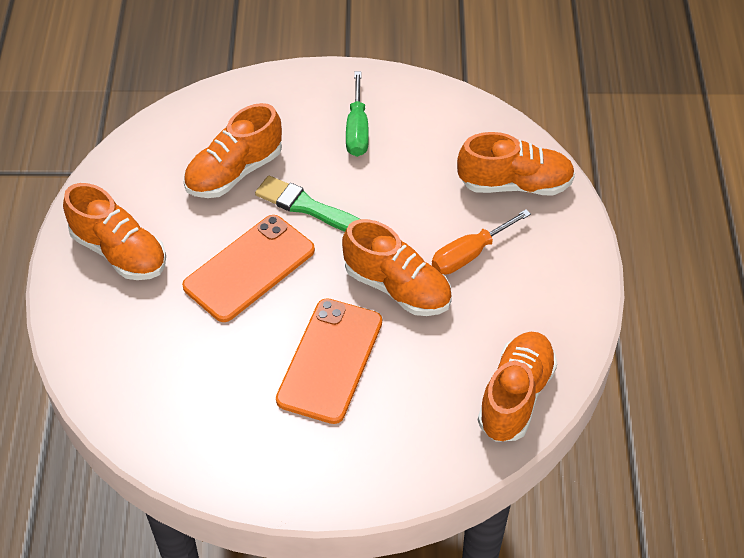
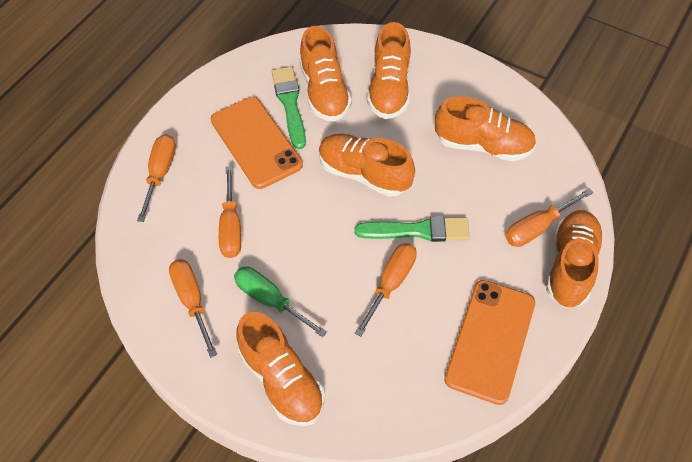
green brush: [255,175,360,232] = 1 -> [272,66,306,149] [355,216,470,242] = 2
orange screwdriver: [432,209,531,274] = 1 -> [137,134,176,222] [169,259,217,358] [219,166,241,258] [355,243,417,336] [506,188,593,247] = 5
orange shoe: [63,183,166,280] [183,103,282,198] [342,219,452,316] [457,132,575,195] [478,332,557,442] = 5 -> [237,312,324,426] [300,26,352,122] [319,134,415,197] [367,22,411,119] [435,96,536,161] [546,210,604,308] = 6

